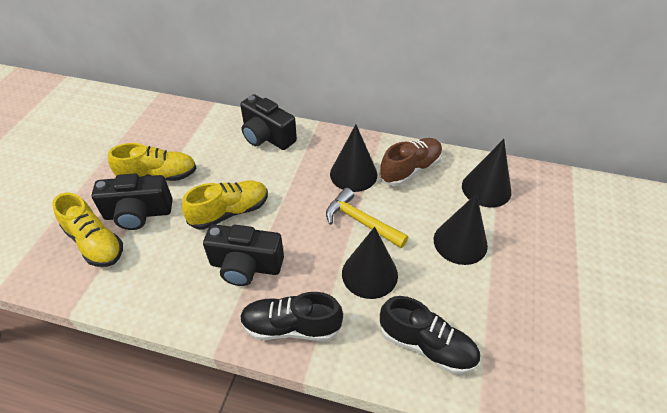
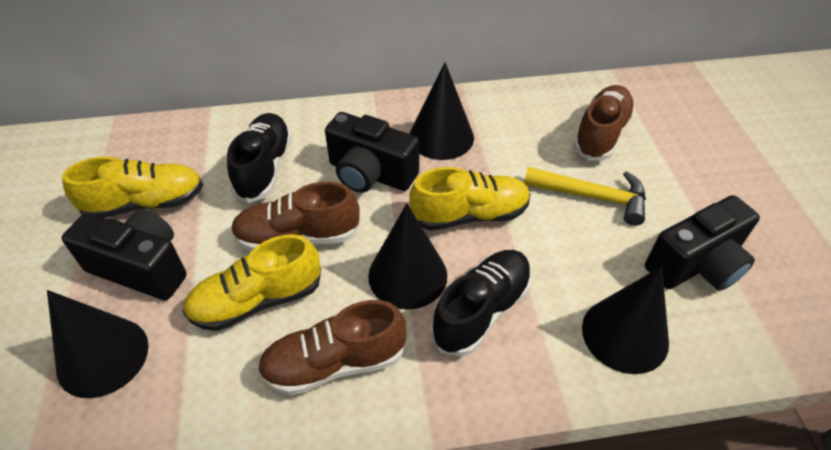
brown shoe: [379,138,442,186] = 1 -> [231,182,360,251] [257,300,407,396] [573,85,635,161] = 3

